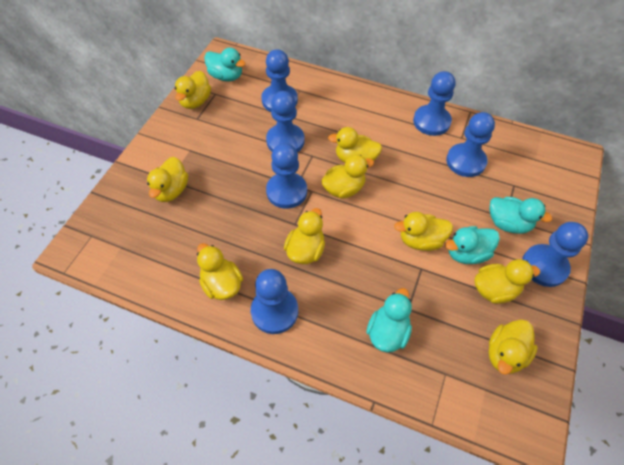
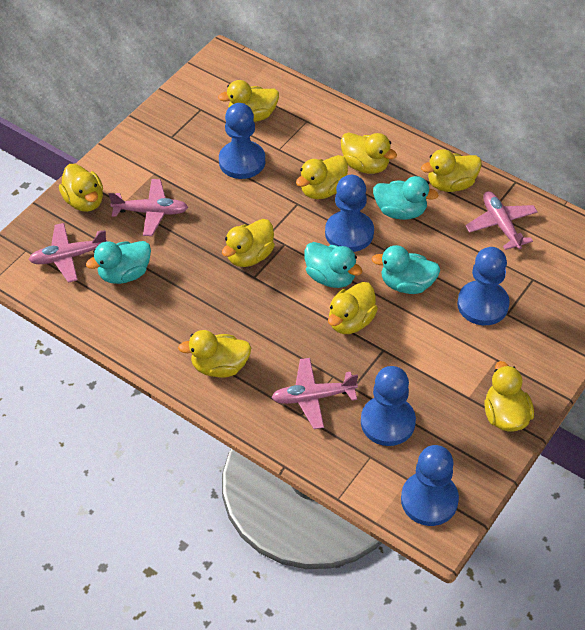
blue pawn: [251,269,298,334] [261,49,298,112] [266,91,305,152] [266,143,307,209] [413,71,456,136] [446,112,495,177] [522,222,588,287] = 7 -> [219,103,265,179] [325,175,374,252] [361,366,416,446] [401,445,459,526] [457,247,510,325] = 5
pink plane: none = 0 -> [29,223,107,283] [108,179,188,236] [271,358,358,429] [465,191,538,250] = 4

